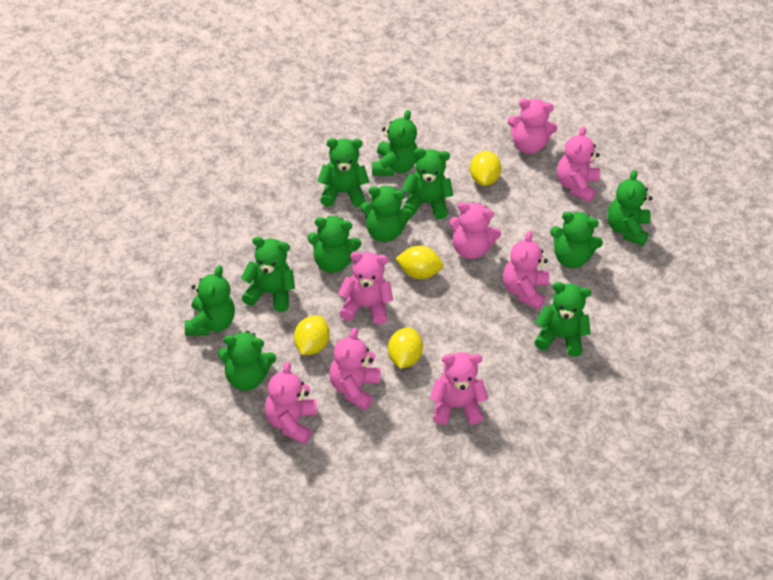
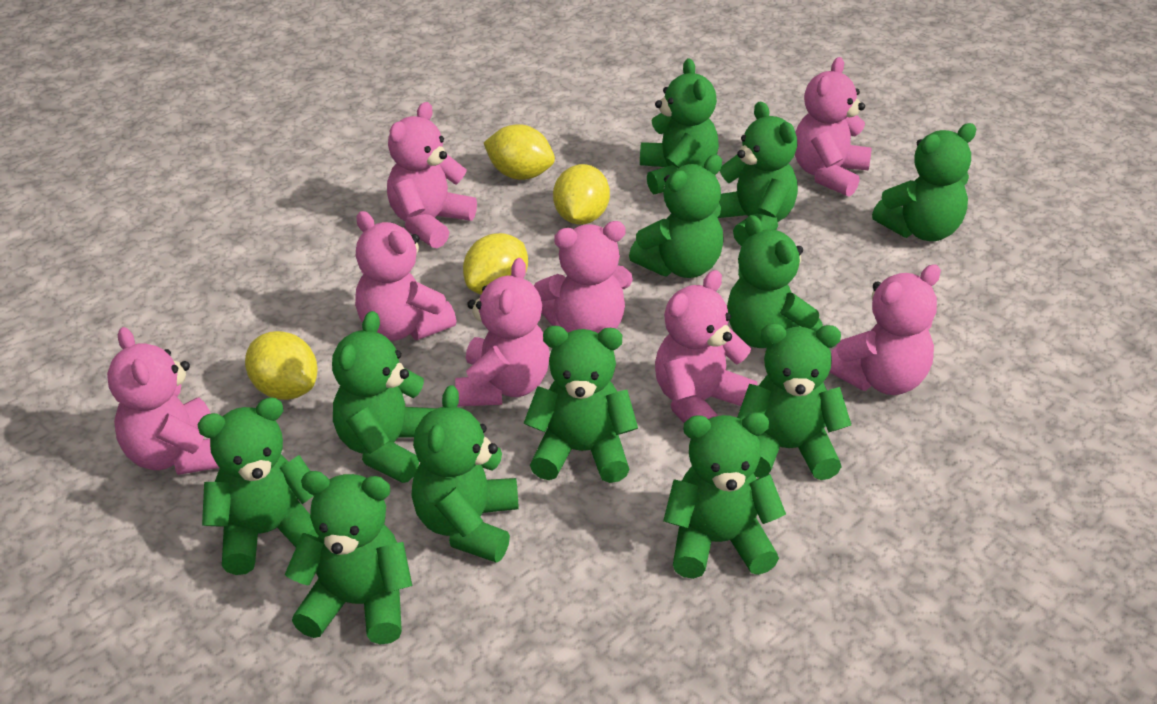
green teddy bear: [185,266,235,335] [218,331,276,391] [241,237,295,312] [308,216,361,273] [317,138,369,207] [360,186,413,242] [372,110,417,176] [402,148,453,219] [535,282,591,357] [550,211,603,268] [607,170,652,246] = 11 -> [197,397,319,575] [285,471,412,645] [332,311,437,483] [412,385,518,563] [524,326,638,483] [629,155,724,278] [640,58,719,194] [663,412,786,579] [718,102,798,246] [727,215,823,348] [737,323,851,480] [872,123,976,241] = 12

